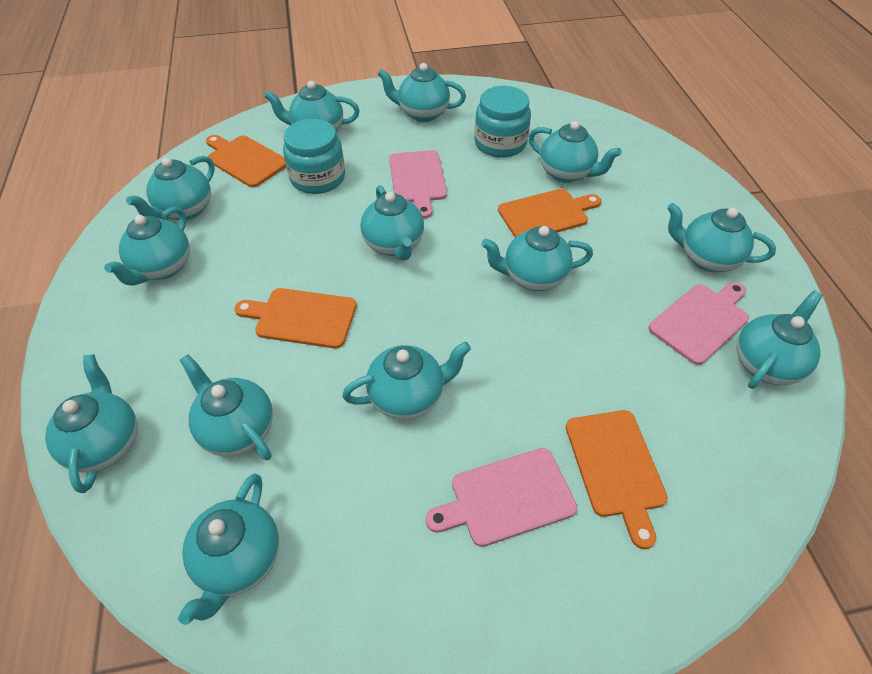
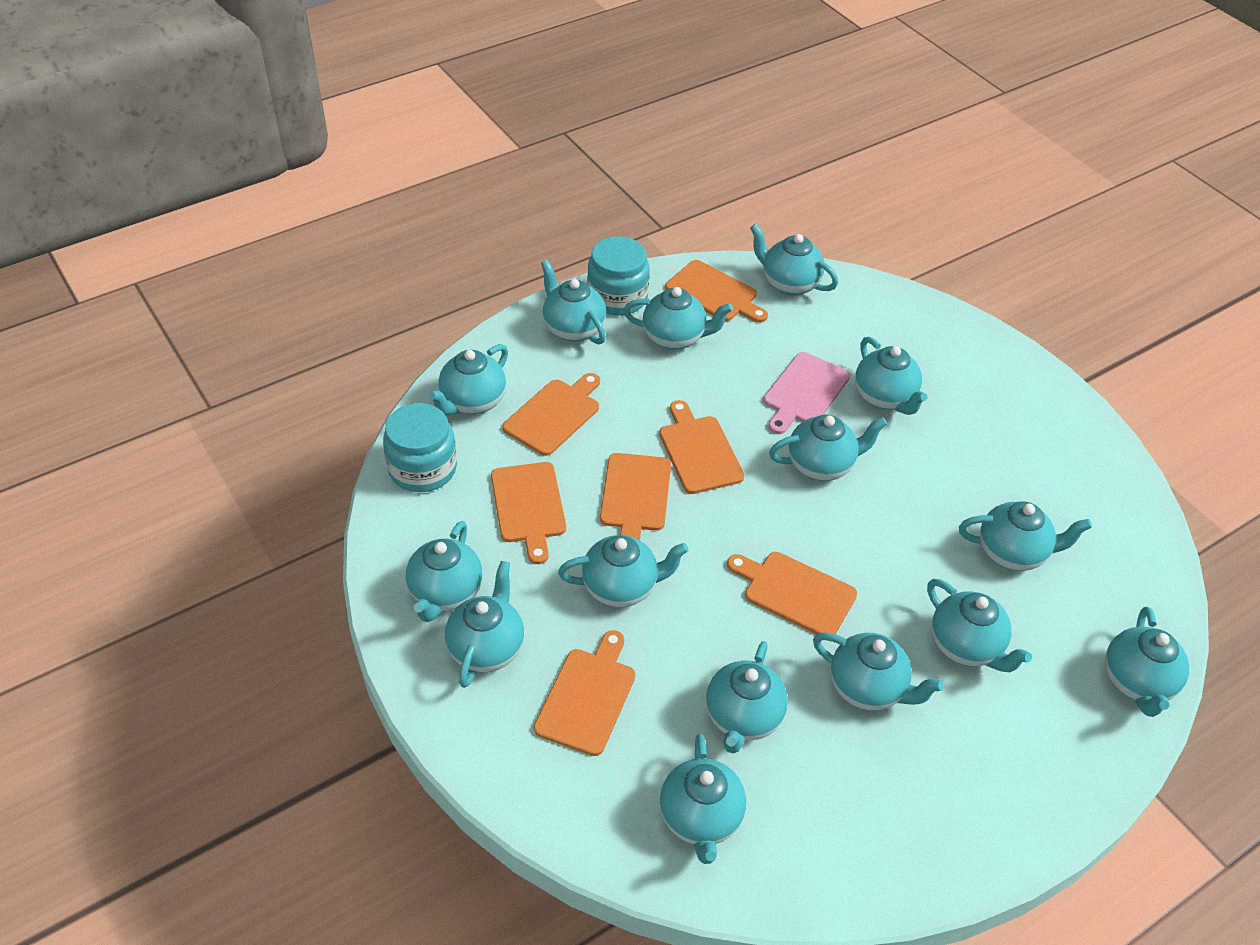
orange cutting board: [206,135,286,188] [234,288,357,349] [498,189,601,238] [565,410,668,549] = 4 -> [491,462,566,564] [502,373,600,456] [534,630,635,756] [600,453,671,540] [659,400,744,494] [665,260,768,323] [727,552,857,634] = 7
pink cutting board: [389,150,447,219] [426,448,577,547] [648,282,749,365] = 3 -> [763,352,850,434] = 1
turquoise teapot: [45,354,138,493] [104,207,190,286] [126,156,215,220] [178,473,279,625] [180,354,273,460] [264,81,360,131] [342,342,471,420] [360,185,424,261] [378,63,466,122] [482,226,593,291] [529,121,621,183] [667,203,776,272] [736,290,822,389] = 13 -> [406,521,483,622] [428,344,508,415] [445,561,524,688] [541,260,606,344] [558,535,688,607] [623,287,733,350] [660,733,746,864] [706,641,788,753] [750,224,838,296] [769,415,887,481] [813,632,944,710] [855,336,928,415] [927,579,1032,672] [959,501,1092,571] [1105,607,1189,717] = 15

